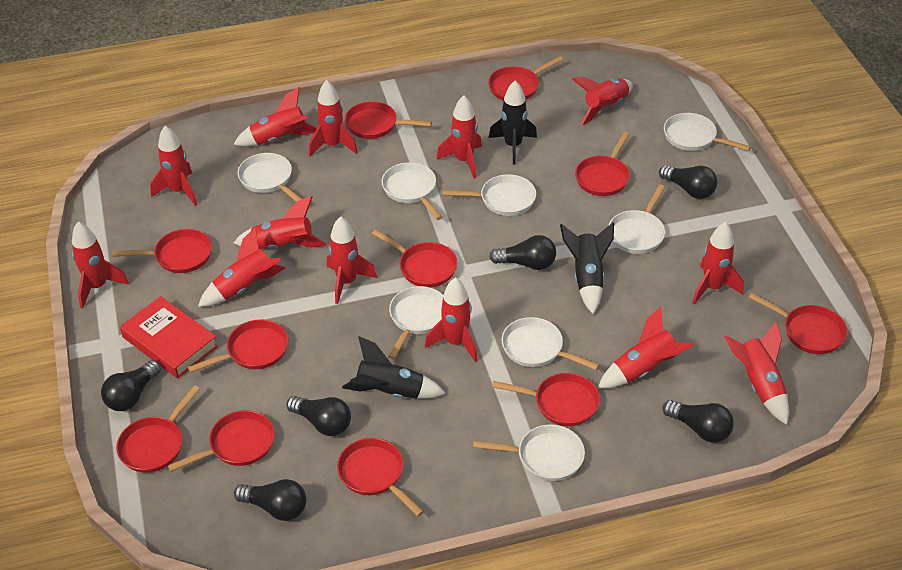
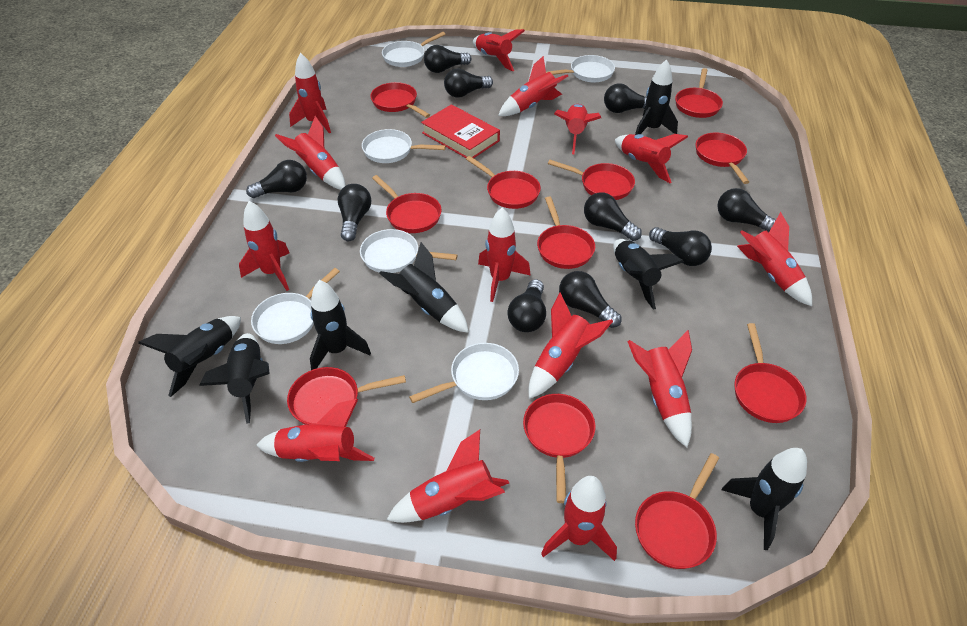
black light bulb: [101,360,161,411] [234,479,306,521] [287,396,351,436] [489,235,556,270] [659,165,717,199] [663,400,734,443] = 6 -> [246,160,307,198] [338,184,371,241] [424,45,472,73] [444,68,493,98] [507,279,546,332] [559,271,621,328] [584,192,642,241] [604,83,647,113] [649,227,712,266] [717,188,776,232] = 10
black rocket: [342,336,446,399] [489,80,537,165] [560,222,614,314] = 3 -> [138,316,241,397] [199,333,270,424] [310,280,371,370] [379,242,469,333] [613,239,684,310] [635,59,678,135] [722,448,807,550] = 7
red rocket: [72,221,129,308] [150,126,197,206] [198,227,285,307] [233,87,317,146] [234,196,327,249] [309,80,358,156] [327,216,377,304] [425,277,478,363] [436,95,482,179] [572,77,633,125] [598,306,694,388] [692,222,744,305] [725,322,789,425] = 13 -> [239,201,290,291] [256,399,374,462] [275,116,346,190] [289,53,331,133] [386,429,509,523] [473,29,525,71] [478,208,531,302] [498,56,568,116] [529,292,613,399] [541,476,617,561] [554,104,601,154] [615,134,688,183] [627,330,692,447] [737,212,812,306] = 14
white pan: [238,153,302,202] [382,162,443,220] [388,286,443,359] [443,174,536,216] [473,424,585,481] [501,317,599,370] [609,184,665,254] [664,113,751,151] = 8 -> [251,268,340,344] [360,229,458,273] [362,129,446,163] [382,32,446,67] [409,343,519,403] [546,55,615,82] = 6

